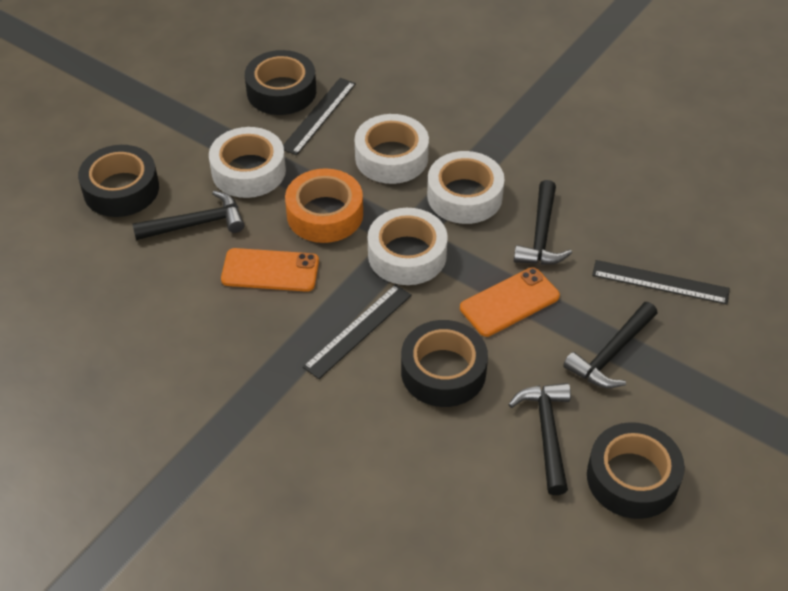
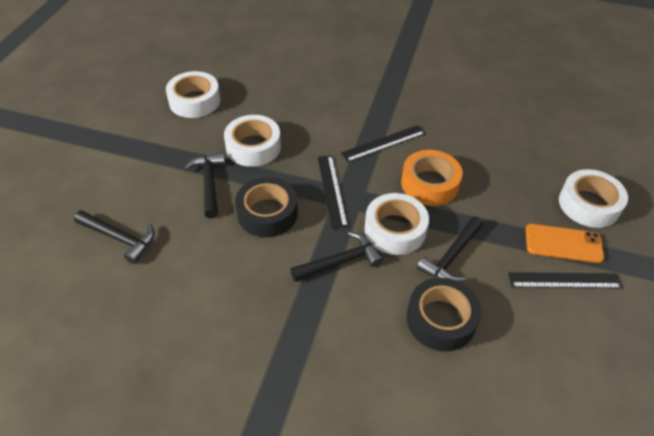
black tape: [78,145,159,217] [245,50,316,115] [401,320,488,407] [587,422,685,519] = 4 -> [235,177,298,237] [406,278,481,351] = 2
orange phone: [221,248,319,292] [460,267,560,337] = 2 -> [526,224,604,263] = 1

